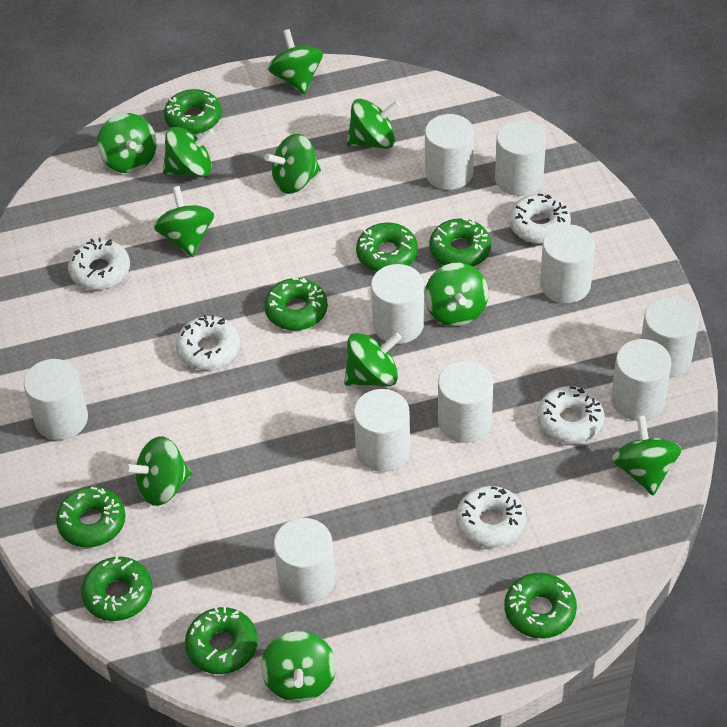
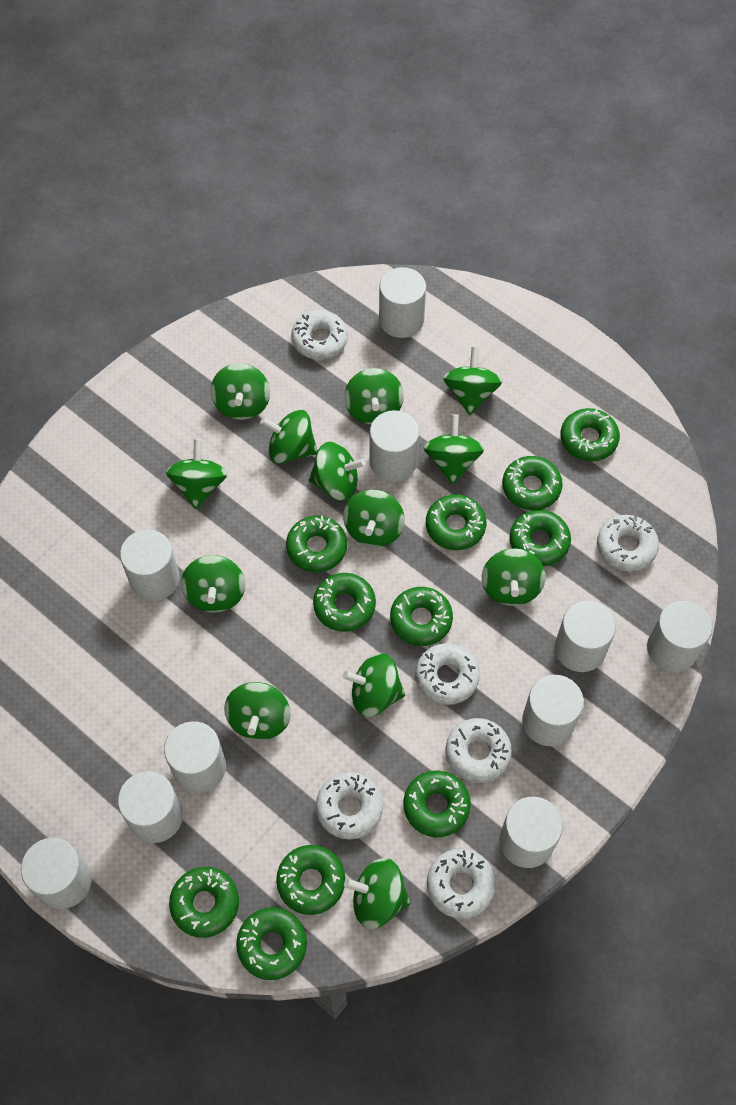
green donut: [56,486,126,548] [81,556,153,621] [164,89,222,134] [185,607,258,674] [264,278,328,331] [356,223,418,272] [429,218,491,267] [504,573,577,638] = 8 -> [169,867,239,938] [236,907,307,980] [276,845,345,915] [286,516,347,572] [313,573,376,632] [390,587,453,646] [403,771,471,837] [426,494,486,550] [502,456,563,510] [509,510,571,566] [561,408,620,461] = 11
green spinning top: [97,113,157,173] [124,436,192,506] [153,186,214,257] [163,127,215,177] [261,631,336,702] [265,134,321,194] [268,29,323,95] [344,332,402,386] [347,99,400,149] [425,263,488,326] [612,415,682,495] = 11 -> [166,439,228,509] [181,555,245,613] [211,363,270,420] [224,682,291,740] [260,410,318,464] [309,442,366,501] [343,489,405,547] [343,653,405,717] [344,368,404,425] [344,858,411,929] [423,414,484,485] [443,347,502,415] [482,548,546,606] = 13
white donut: [68,238,130,290] [176,315,240,370] [456,486,526,548] [509,194,571,244] [537,386,604,444] = 5 -> [291,310,348,360] [316,772,383,840] [415,643,480,705] [427,848,496,919] [445,718,512,783] [597,515,659,572] = 6

